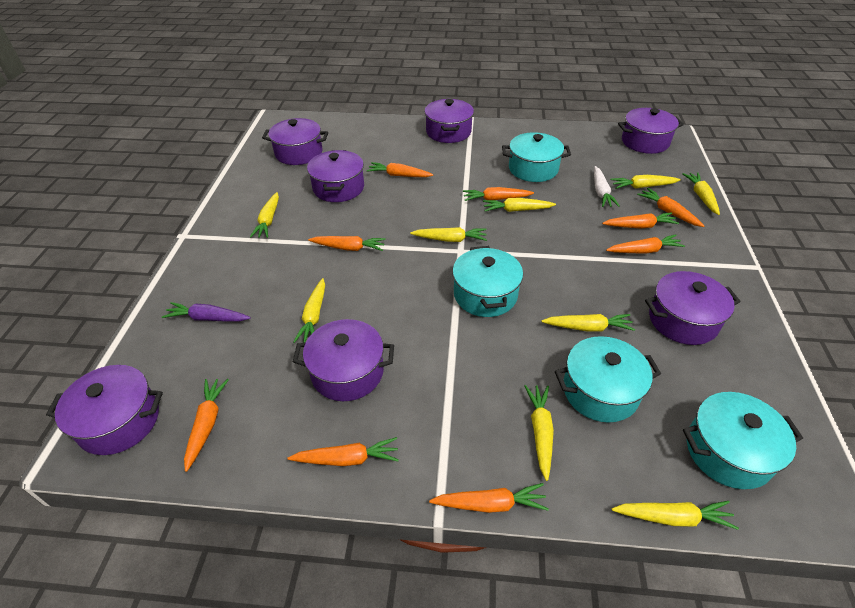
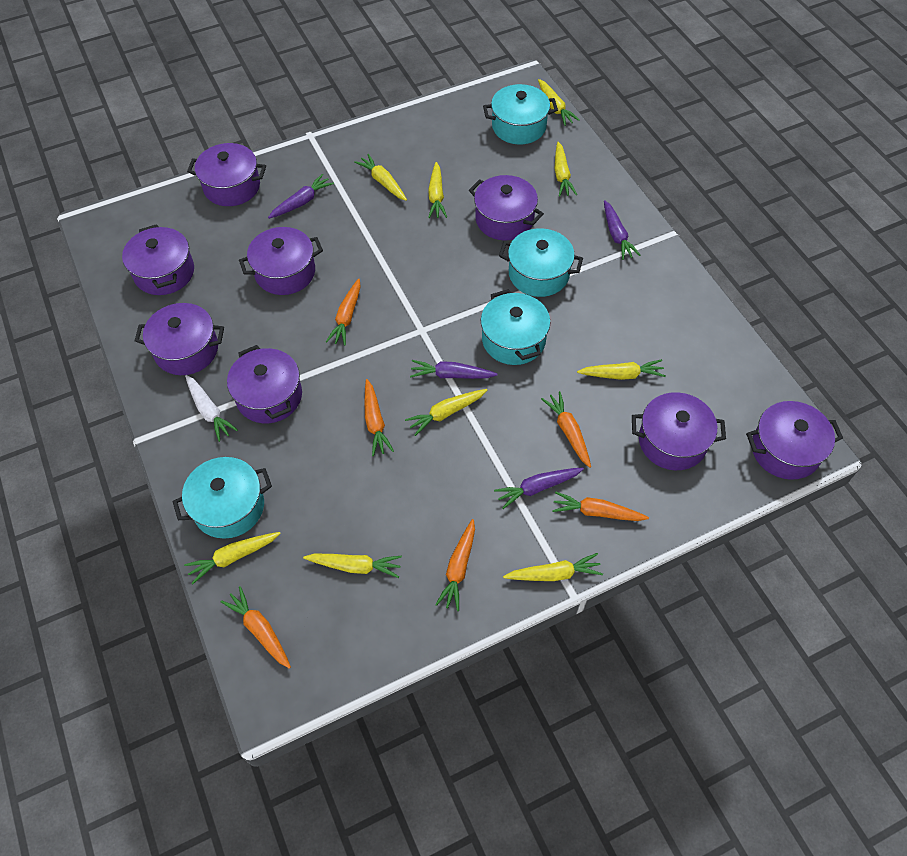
orange carrot: [184,379,229,472] [288,437,399,466] [308,236,386,251] [367,162,433,177] [429,483,549,513] [463,187,534,201] [602,212,679,229] [606,234,685,254] [637,188,704,227] = 9 -> [221,586,291,669] [326,279,361,346] [365,379,394,456] [435,519,475,611] [541,391,591,468] [552,491,649,521] = 6
purple carrot: [162,302,250,322] = 1 -> [268,174,334,219] [410,360,498,379] [494,468,584,509] [604,200,641,260] = 4
purple pot: [46,365,163,455] [262,118,328,165] [293,319,394,401] [307,150,364,202] [425,99,474,143] [618,108,684,154] [645,271,741,345] = 7 -> [122,224,194,295] [135,303,224,375] [187,143,266,206] [227,345,302,423] [239,227,323,295] [469,175,544,241] [632,392,726,470] [746,401,843,480] = 8

